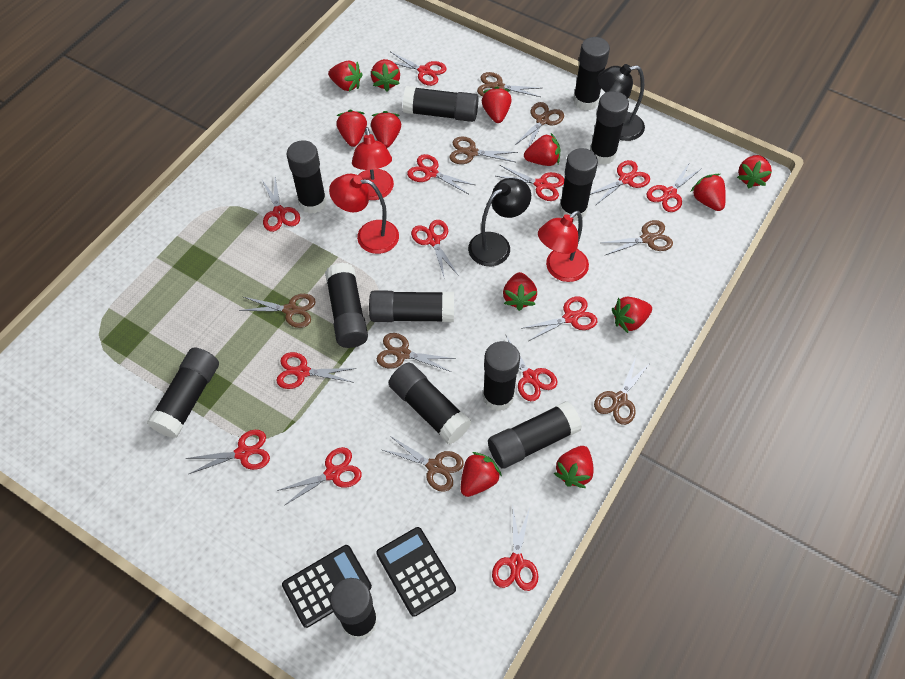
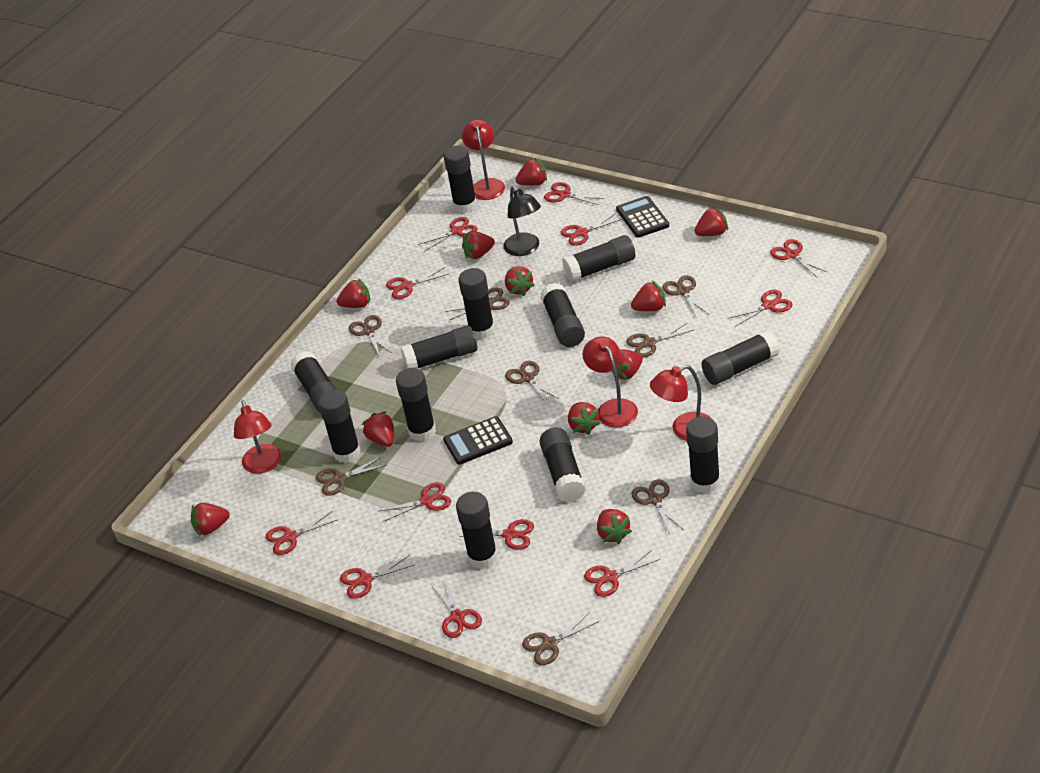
black lamp: [468,178,531,266] [597,64,645,141] = 2 -> [503,186,541,256] = 1
red lamp: [329,174,399,254] [352,127,394,200] [538,211,589,282] = 3 -> [234,400,282,474] [462,119,505,200] [582,336,638,428] [650,365,710,441] = 4
red scissors: [186,430,270,474] [262,177,300,232] [276,352,356,389] [277,447,362,506] [391,52,447,86] [407,154,475,194] [411,220,459,277] [492,508,539,591] [496,165,565,201] [505,334,557,401] [521,296,597,341] [590,160,650,205] [647,162,702,212] = 13 -> [266,511,338,555] [340,555,414,599] [378,482,451,522] [386,267,449,299] [418,217,478,251] [431,579,482,638] [459,519,534,550] [544,182,605,205] [561,214,622,246] [584,550,660,597] [727,290,793,327] [770,239,828,277] = 12
red strawberry: [328,61,363,91] [336,110,367,147] [371,59,400,91] [371,111,401,148] [461,452,502,497] [482,87,512,123] [503,272,537,311] [524,133,560,166] [554,446,594,488] [612,297,652,333] [690,174,726,211] [737,155,772,188] = 12 -> [191,503,230,536] [336,278,370,308] [362,411,394,447] [462,231,495,259] [505,266,534,296] [516,158,547,186] [568,402,601,435] [597,509,632,544] [612,349,643,380] [631,281,666,311] [694,207,728,236] = 11

